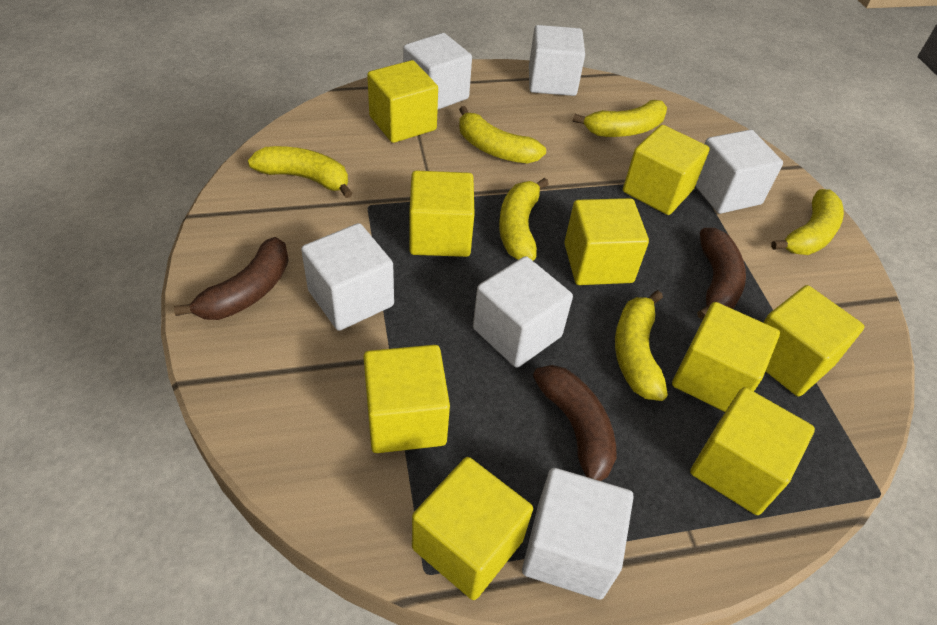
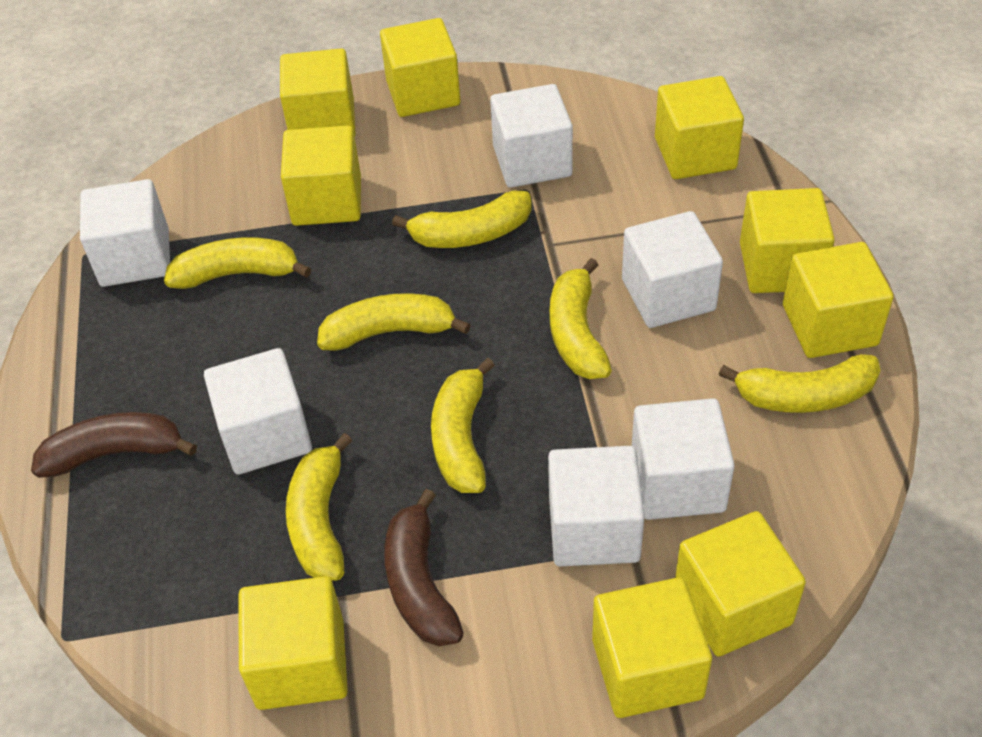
brown banana: [174,237,289,320] [533,365,617,481] [697,228,746,320] = 3 -> [31,412,197,478] [384,489,464,646] = 2
yellow banana: [248,146,353,198] [459,106,546,163] [499,178,549,261] [573,100,667,137] [615,290,668,401] [771,189,844,255] = 6 -> [164,237,311,289] [286,433,352,581] [317,293,471,351] [392,191,532,248] [431,358,495,493] [550,258,612,379] [718,354,881,413] = 7

